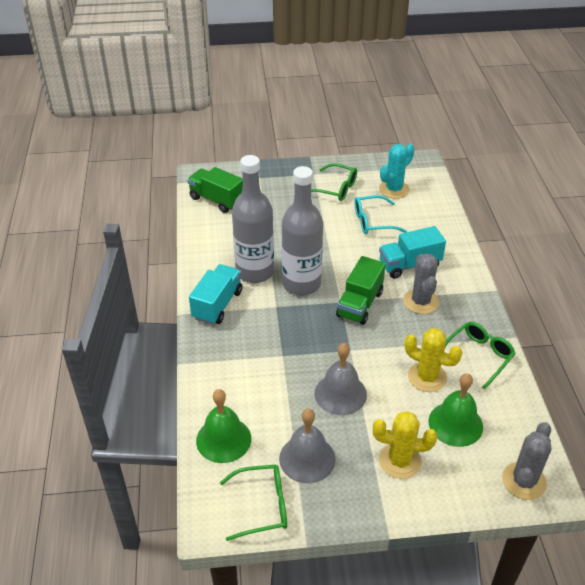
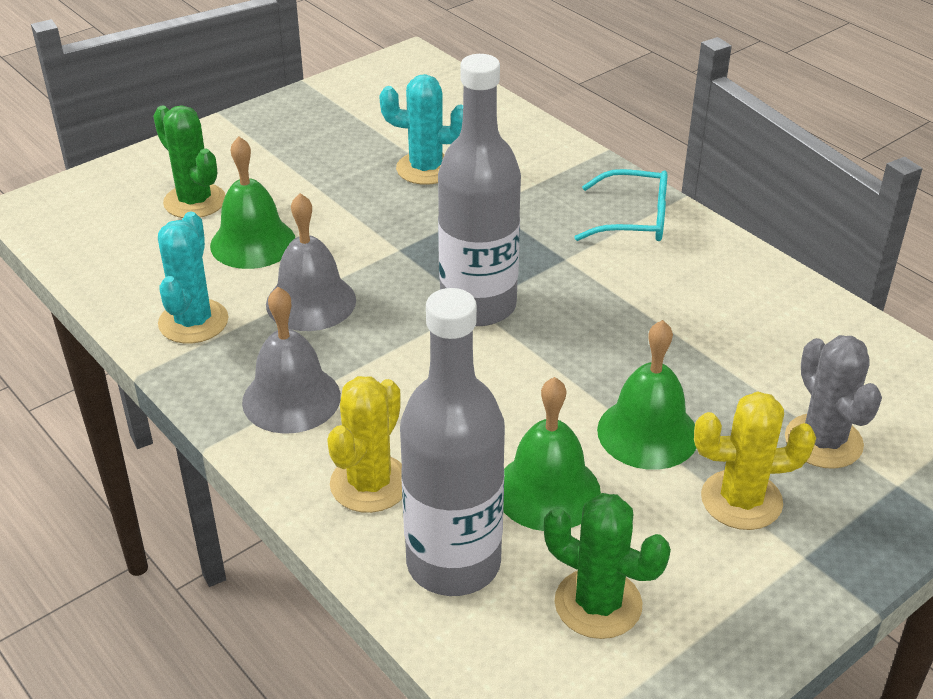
green bell: [196,389,251,463] [428,373,483,447] = 2 -> [210,136,295,269] [503,377,601,531] [597,320,696,470] = 3
green cactus: none = 0 -> [153,105,225,218] [544,493,671,639] = 2
green glasses: [220,464,287,541] [311,163,357,201] [445,322,516,390] = 3 -> none = 0
green truck: [187,167,243,213] [336,256,386,325] = 2 -> none = 0
grey cactus: [403,253,439,314] [502,422,552,500] = 2 -> [785,335,882,469] = 1
turquoise cactus: [379,144,415,199] = 1 -> [158,212,229,344] [379,74,463,185] = 2
turquoise truck: [189,264,242,325] [379,226,446,279] = 2 -> none = 0

